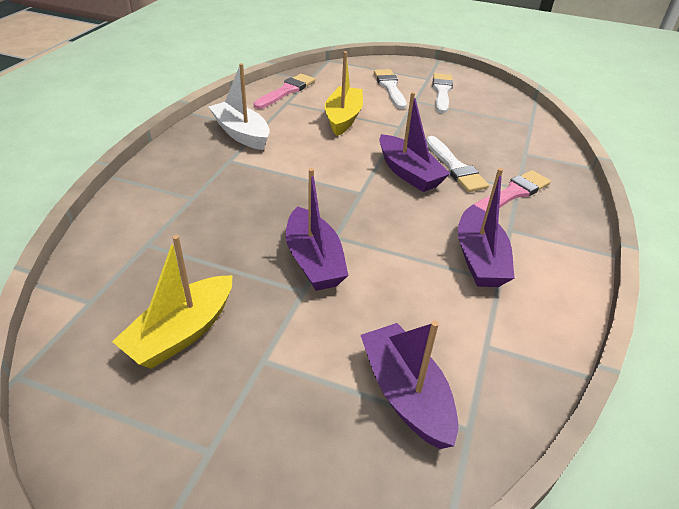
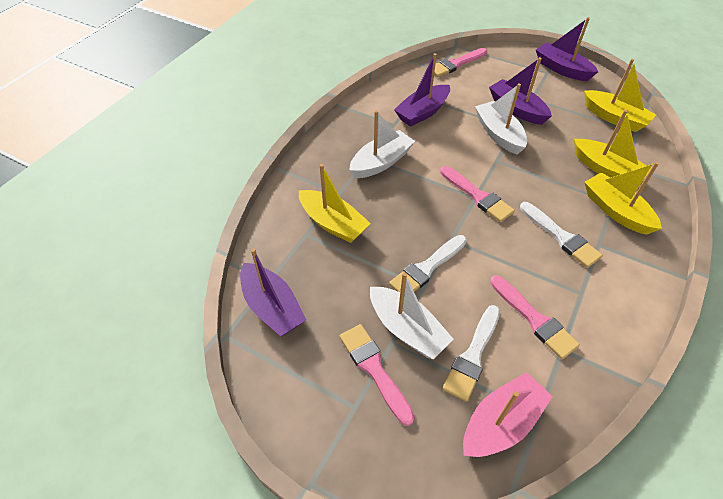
pink boat: none = 0 -> [463,372,553,457] = 1
pink brush: [253,73,315,109] [473,170,551,211] = 2 -> [340,324,415,426] [434,48,487,77] [440,166,515,222] [490,275,580,359] = 4
white boat: [209,63,270,150] = 1 -> [349,110,415,178] [370,272,453,359] [475,83,527,155] = 3
yellow boat: [112,235,233,369] [325,51,363,136] = 2 -> [299,164,371,243] [574,110,651,180] [584,59,656,132] [585,162,662,235] = 4

